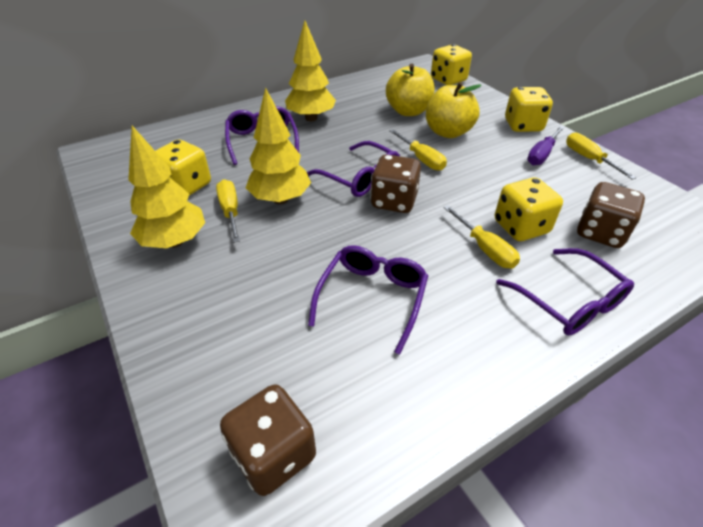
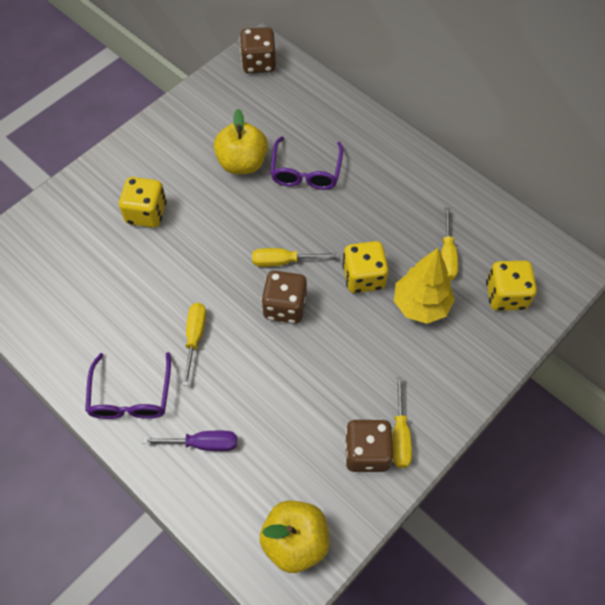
purple glasses: [225,106,299,165] [307,141,400,197] [308,245,428,355] [496,248,634,335] = 4 -> [85,352,171,419] [270,136,343,190] = 2
yellow dice: [156,139,211,196] [431,44,472,85] [495,178,563,241] [505,87,553,132] = 4 -> [119,177,167,228] [342,241,389,293] [486,261,537,311] = 3
yellow tree: [128,126,205,248] [246,87,311,204] [285,20,336,121] = 3 -> [394,248,455,324] = 1

